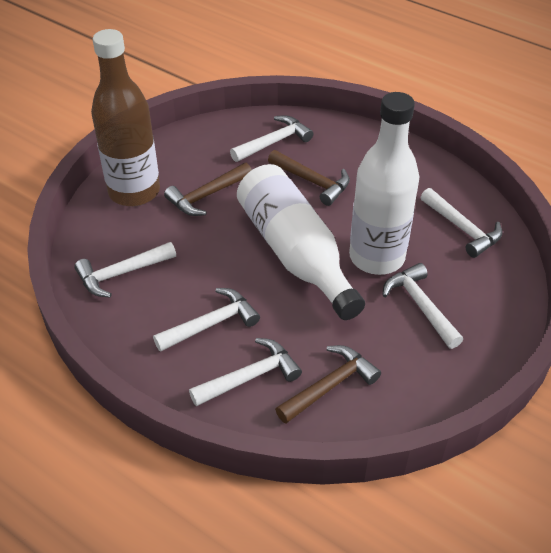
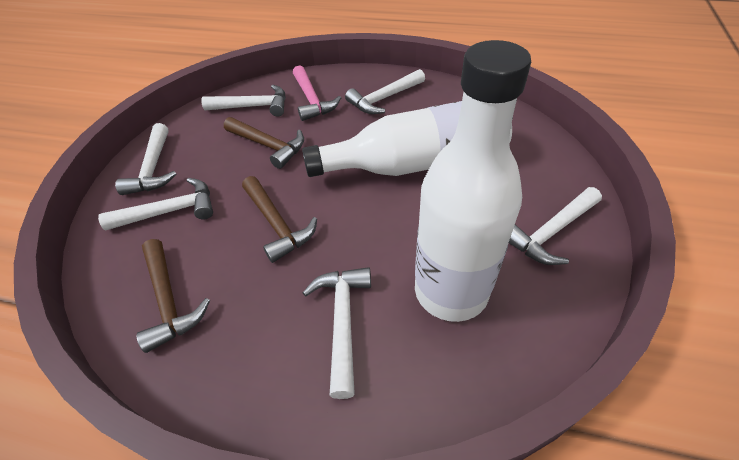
brown bottle: [91,29,160,206] = 1 -> none = 0
pink hammer: none = 0 -> [293,65,341,121] = 1

